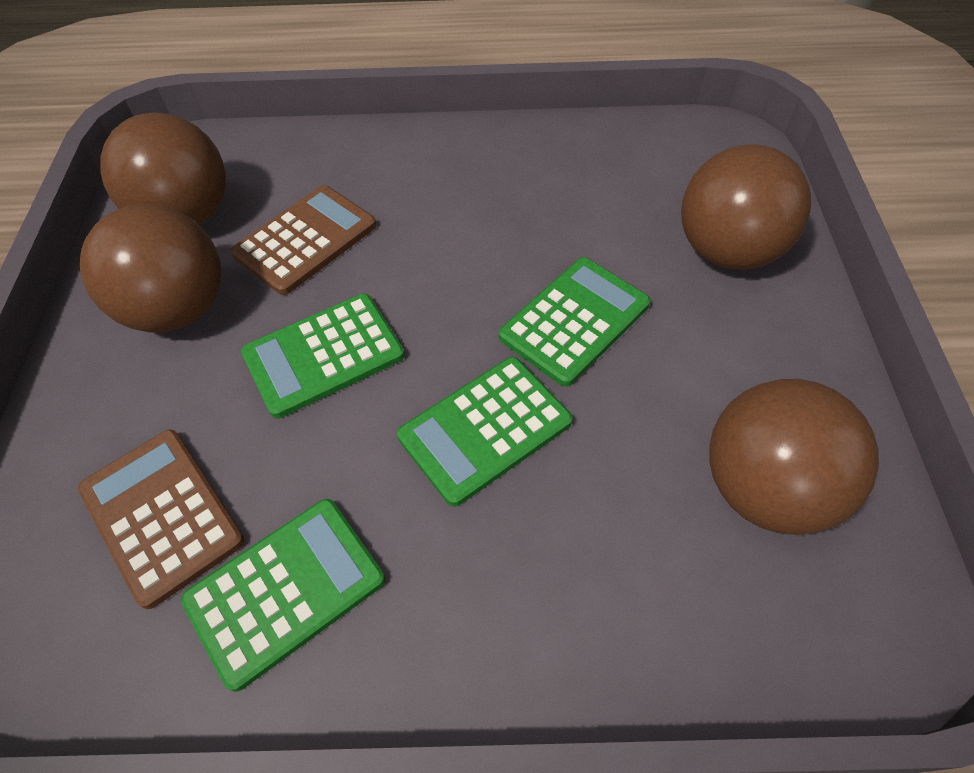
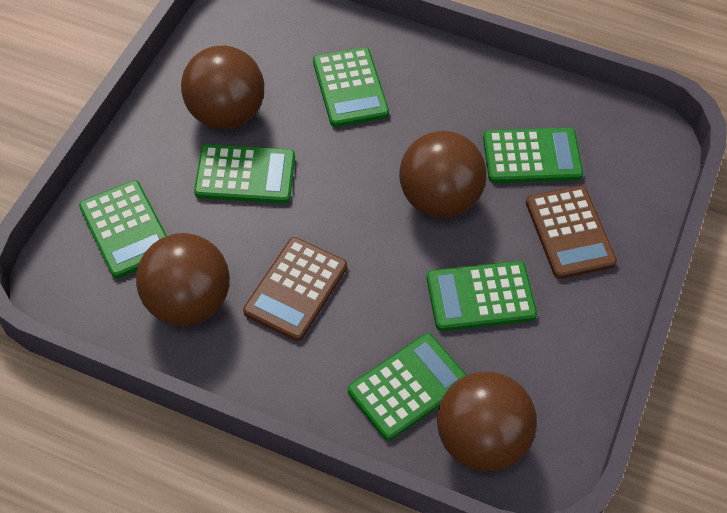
green calculator: [181,499,385,692] [241,294,405,418] [397,357,573,507] [499,257,651,387] = 4 -> [79,180,167,278] [194,144,295,203] [313,47,389,127] [348,333,466,440] [427,261,537,331] [483,127,583,183] = 6

